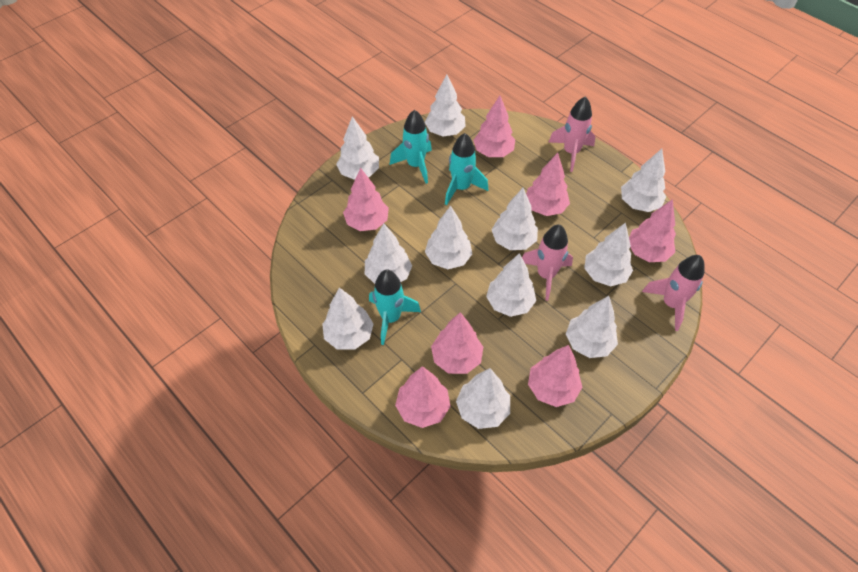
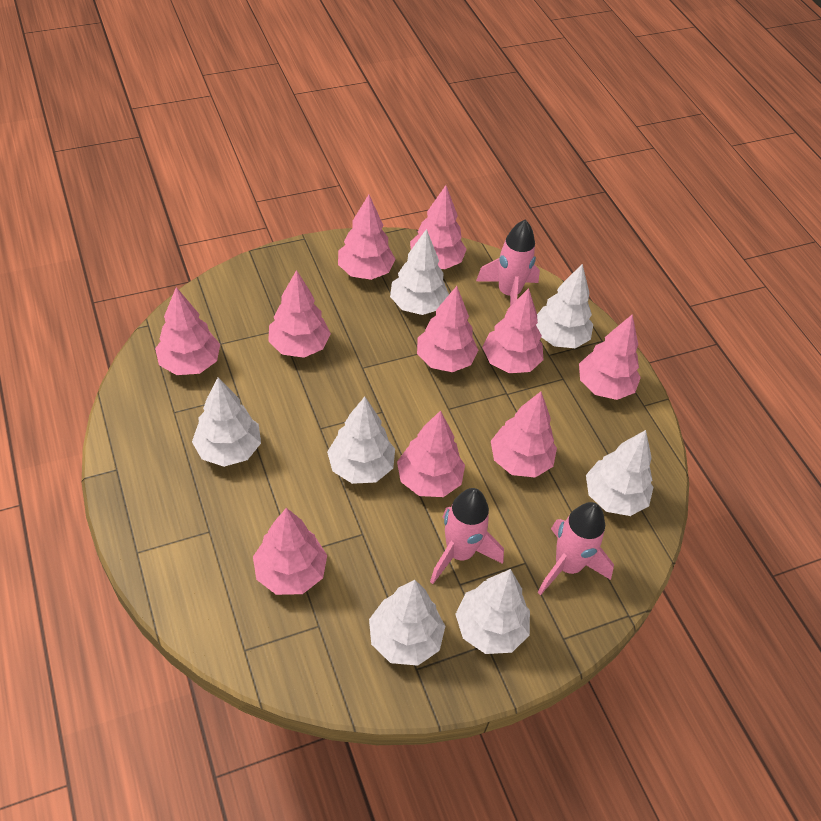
pink tree: [343,168,389,231] [395,366,451,428] [431,312,483,374] [473,96,515,157] [526,153,570,216] [528,345,582,407] [629,199,676,262] = 7 -> [155,287,220,375] [253,508,327,595] [268,270,331,358] [338,195,396,280] [397,410,465,497] [410,185,467,269] [417,286,478,372] [482,288,543,373] [491,392,557,478] [579,314,641,400] = 10
turquoise rocket: [369,269,421,345] [390,110,432,184] [445,133,488,205] = 3 -> none = 0
white tree: [322,288,374,349] [336,116,379,180] [365,224,412,284] [425,74,466,136] [425,205,472,269] [456,368,510,429] [486,253,536,317] [492,188,538,250] [566,296,618,358] [584,223,633,286] [621,149,666,212] = 11 -> [192,377,261,467] [327,397,395,484] [369,580,445,666] [390,229,449,315] [455,569,530,654] [536,264,593,348] [586,430,653,516] = 7

